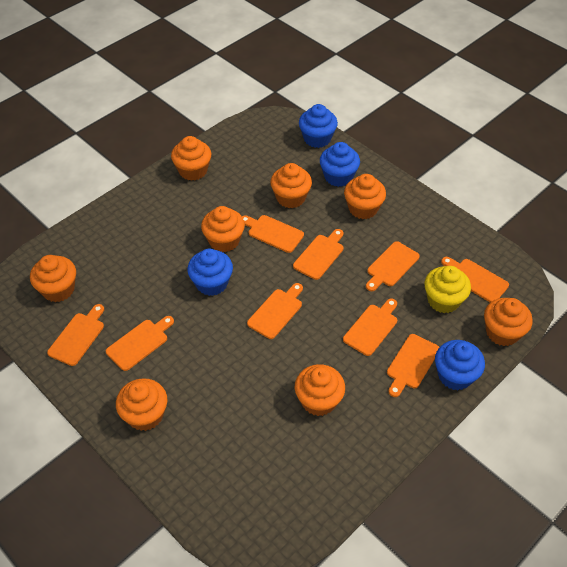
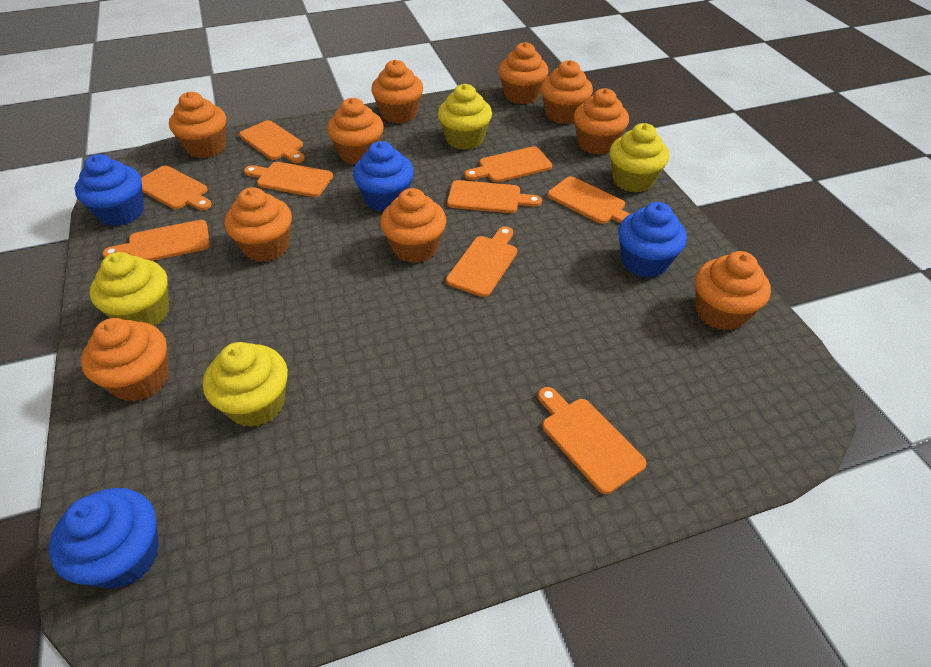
orange cupcake: [30,255,76,302] [116,378,167,431] [171,136,211,181] [201,206,245,252] [270,163,312,208] [295,364,345,416] [344,174,386,219] [484,298,533,346] = 8 -> [81,318,169,402] [169,92,226,158] [225,187,292,262] [327,98,384,164] [371,60,423,124] [380,188,446,263] [499,42,549,104] [541,60,593,124] [574,88,629,155] [695,251,771,330] = 10
yellow cupcake: [424,266,471,313] = 1 -> [90,252,169,326] [203,342,288,427] [438,84,492,150] [610,123,669,193] = 4

